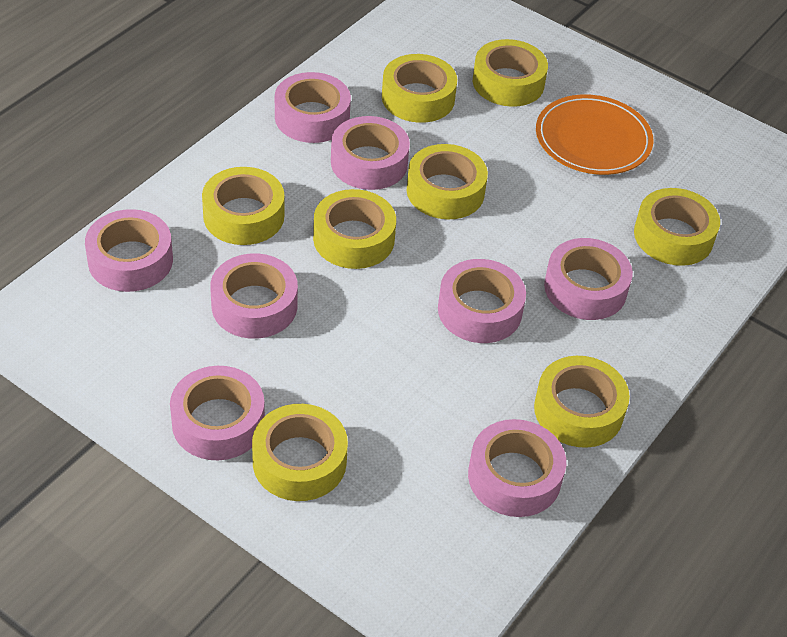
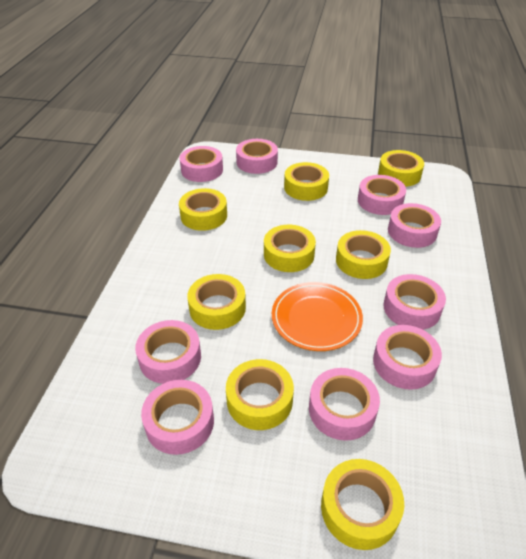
pink tape: [85,209,173,292] [170,366,265,460] [210,253,298,339] [275,72,351,143] [331,116,410,190] [438,259,526,343] [468,419,566,517] [544,238,633,320] = 8 -> [135,320,201,384] [141,380,214,455] [180,146,223,182] [236,139,278,174] [309,368,380,441] [358,175,406,215] [373,325,442,390] [383,274,446,330] [388,203,441,248] = 9

